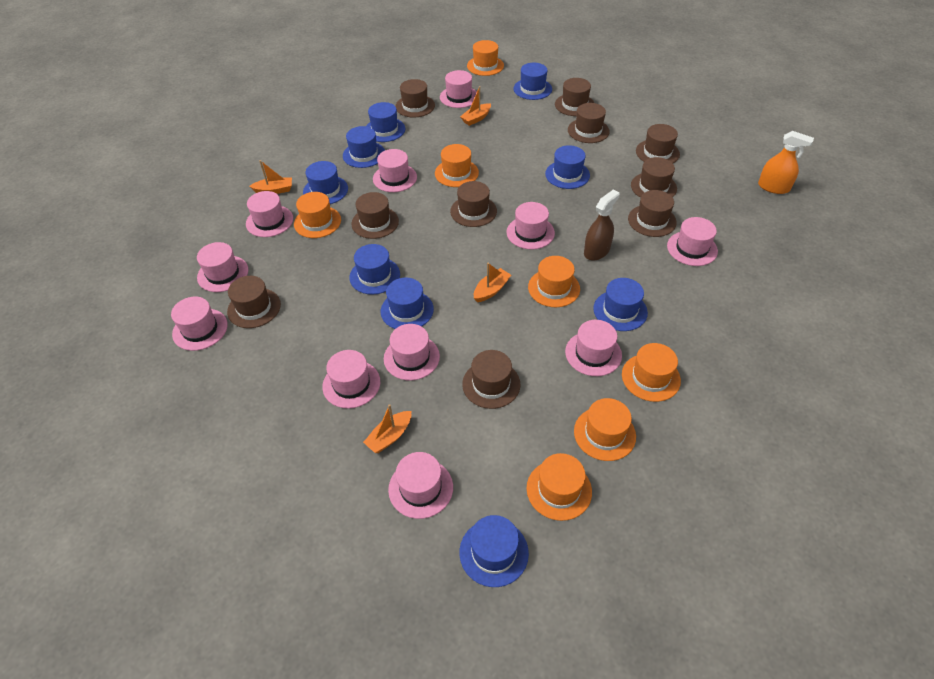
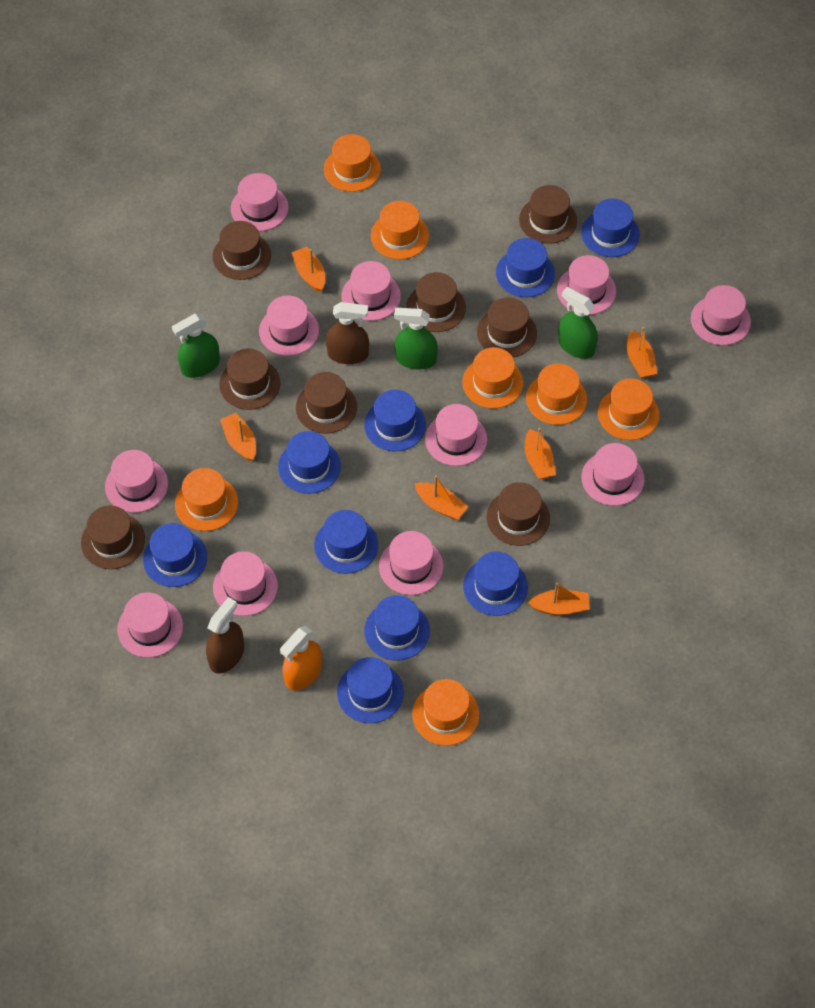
brown hat: [227,276,281,328] [351,192,399,239] [395,79,435,117] [450,181,497,227] [462,350,521,409] [555,78,594,116] [568,103,610,143] [628,190,677,237] [631,157,677,198] [636,124,680,163] = 10 -> [81,505,145,569] [212,221,271,280] [219,348,281,410] [296,372,357,433] [406,272,466,332] [477,298,537,357] [486,482,550,546] [519,185,577,244] = 8
brown spray bottle: [584,190,620,261] = 1 -> [206,597,244,674] [326,302,369,364] = 2
green spray bottle: none = 0 -> [172,314,220,378] [394,308,438,370] [558,287,598,359] = 3
orange boat: [249,160,292,194] [363,404,411,453] [460,86,491,126] [474,263,511,302] = 4 -> [220,413,256,461] [292,247,325,292] [415,475,468,520] [525,428,556,479] [528,582,590,615] [627,327,657,378] = 6

